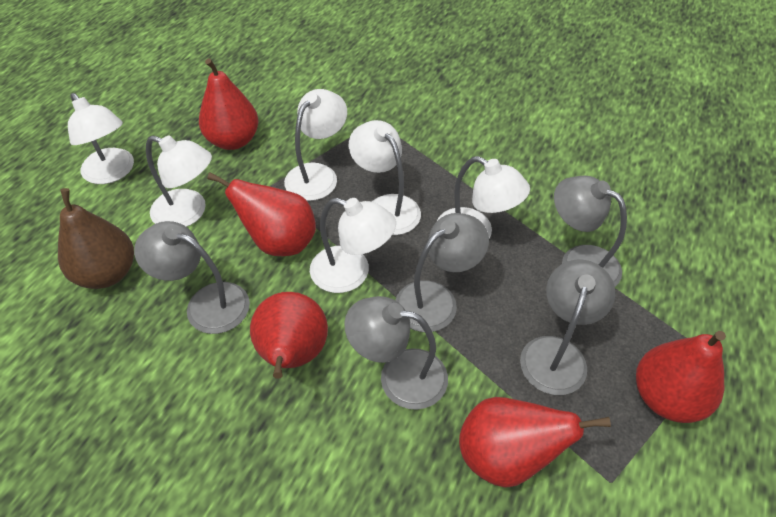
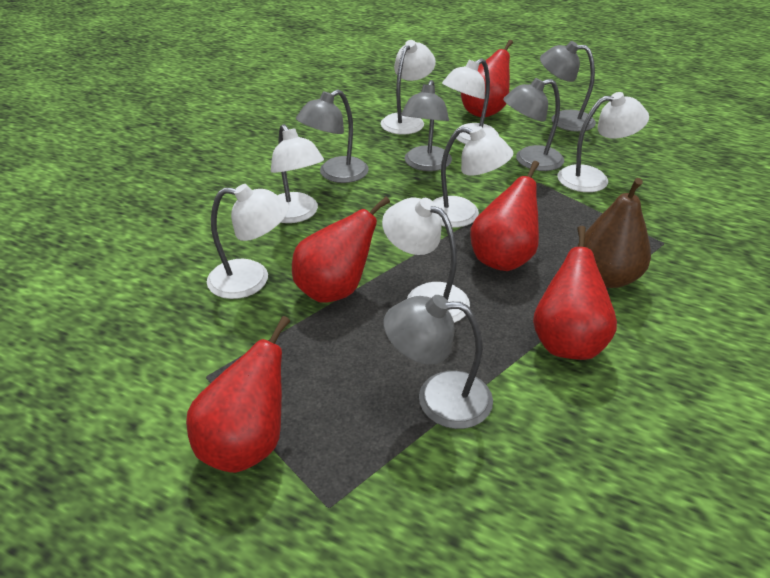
white lamp: [68,93,134,184] [146,135,212,227] [284,89,347,201] [310,198,396,293] [349,120,421,235] [437,156,530,238] = 6 -> [207,184,289,299] [271,124,324,223] [381,40,436,135] [382,198,470,323] [433,126,514,227] [442,58,499,144] [557,92,649,192] = 7

